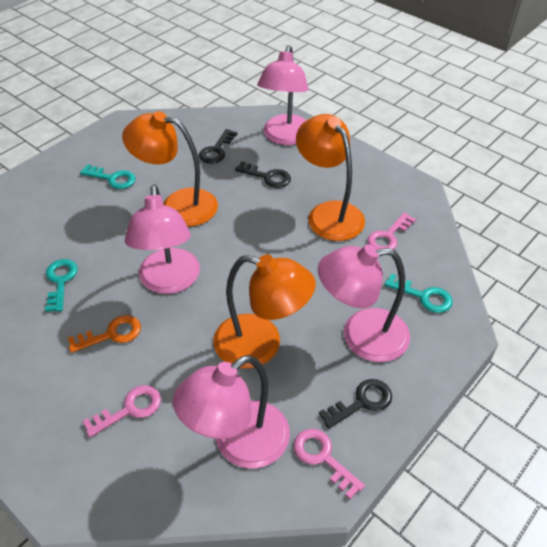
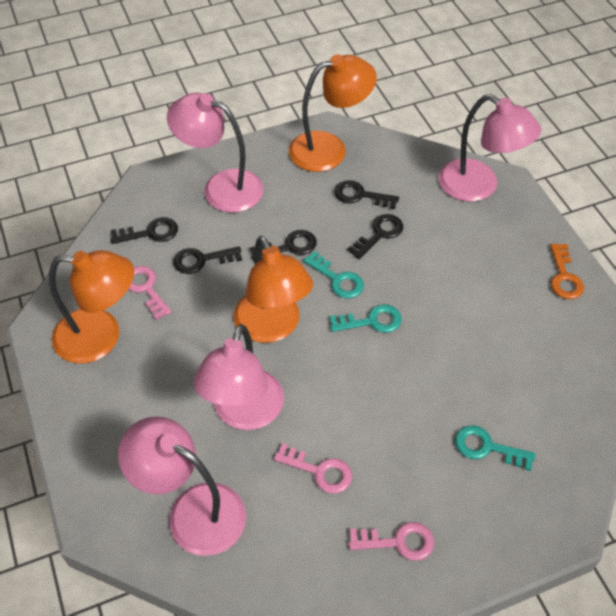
black key: [199,129,238,164] [235,161,291,188] [319,379,392,428] = 3 -> [111,217,178,244] [173,246,242,274] [250,230,317,261] [335,180,399,209] [347,214,403,259] = 5

